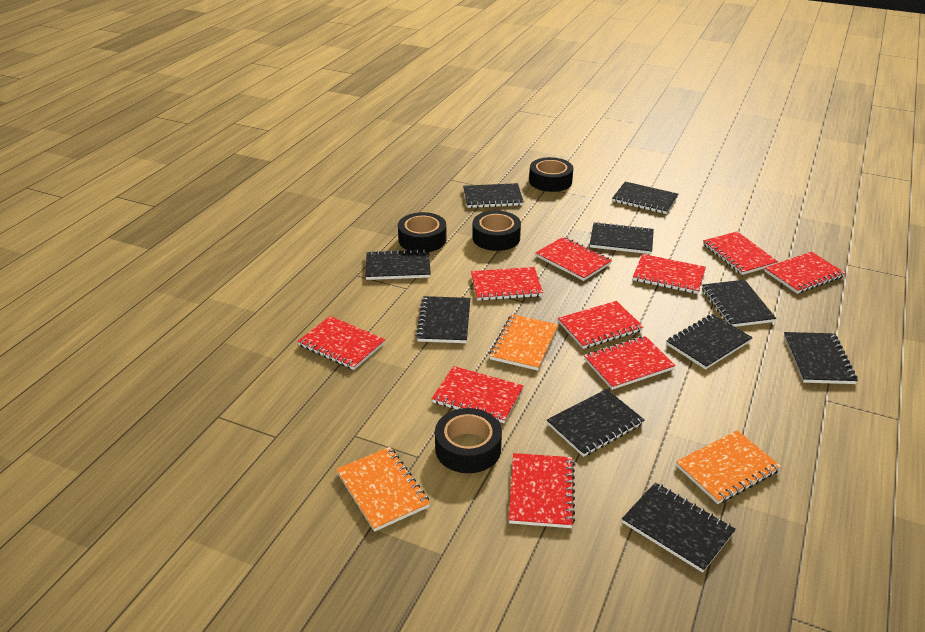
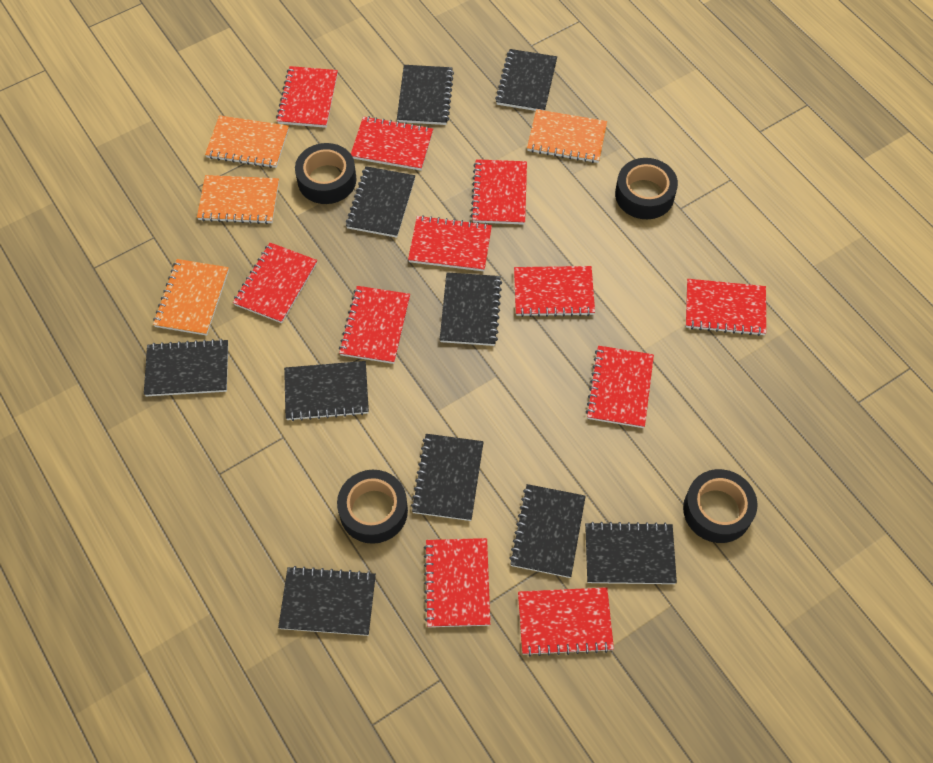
orange notebook: [336,447,430,532] [489,314,558,371] [676,430,781,504] = 3 -> [153,259,229,336] [197,175,279,224] [205,115,289,168] [527,109,607,163] = 4
red notebook: [297,316,385,370] [432,366,524,423] [471,267,543,301] [509,453,575,528] [535,237,612,281] [558,301,644,349] [584,336,676,390] [633,254,706,294] [703,232,778,275] [765,252,845,294] = 10 -> [233,243,317,323] [276,66,338,128] [339,286,410,364] [351,116,433,171] [408,215,492,271] [424,538,490,627] [471,159,527,225] [514,266,595,317] [518,587,614,656] [586,346,654,428] [686,279,766,336] = 11

